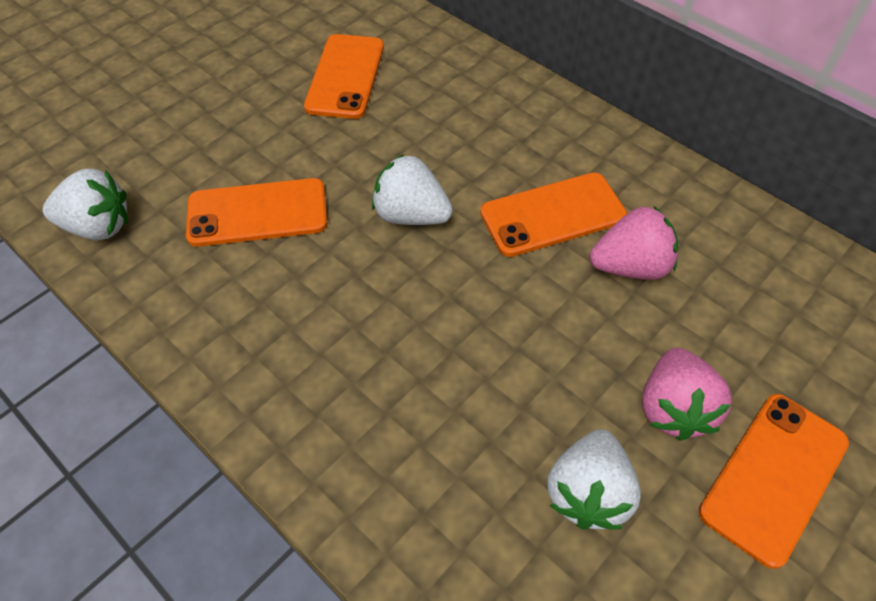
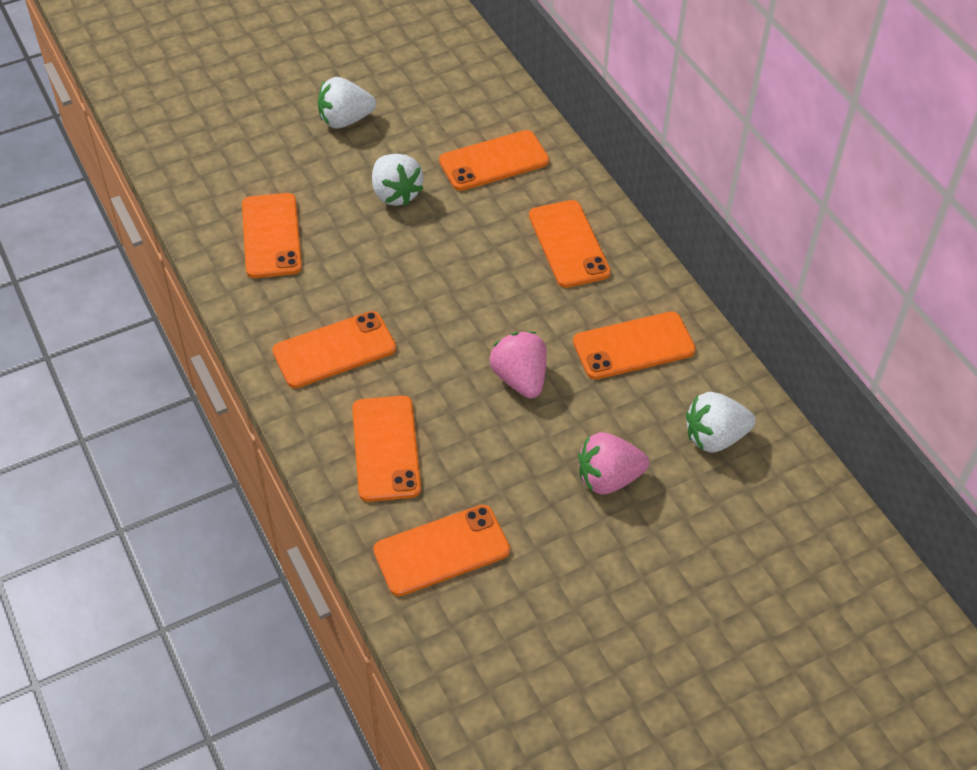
orange phone: [186,178,328,247] [304,34,384,119] [480,173,628,257] [699,394,849,569] = 4 -> [242,193,302,278] [272,311,396,388] [352,396,421,502] [373,505,510,596] [439,130,549,191] [529,200,611,288] [573,312,696,380] = 7

